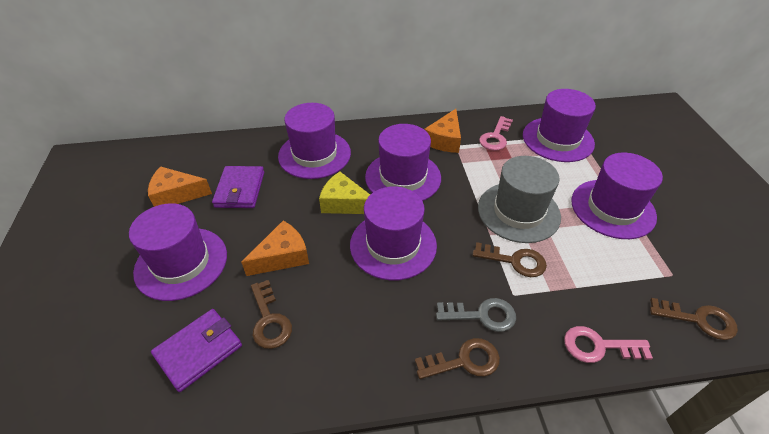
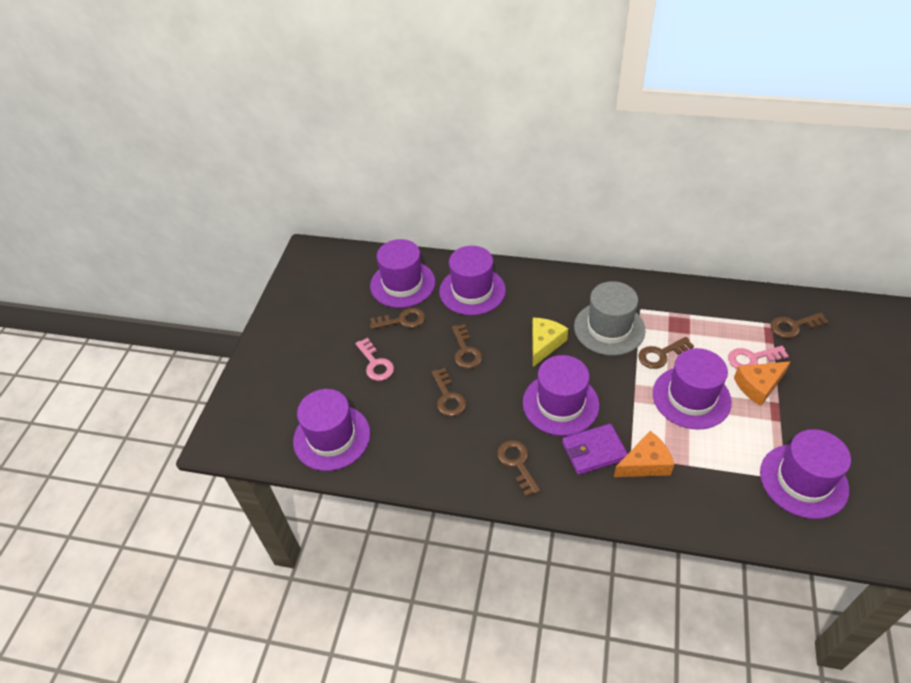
brown key: [251,280,292,349] [415,338,500,379] [473,242,547,277] [650,298,738,340] = 4 -> [370,308,425,329] [432,368,466,417] [452,324,482,369] [497,440,540,497] [638,337,694,369] [771,313,829,338] = 6
grey key: [436,298,516,332] = 1 -> none = 0
orange cheese: [148,166,212,207] [241,221,309,276] [424,109,461,153] = 3 -> [614,431,674,477] [734,361,791,406] = 2
purple wallet: [151,309,242,392] [212,166,264,208] = 2 -> [562,423,628,475] = 1

